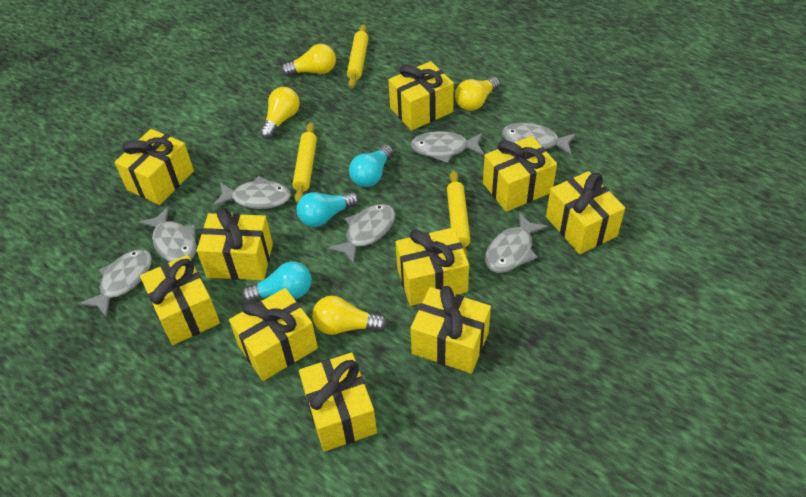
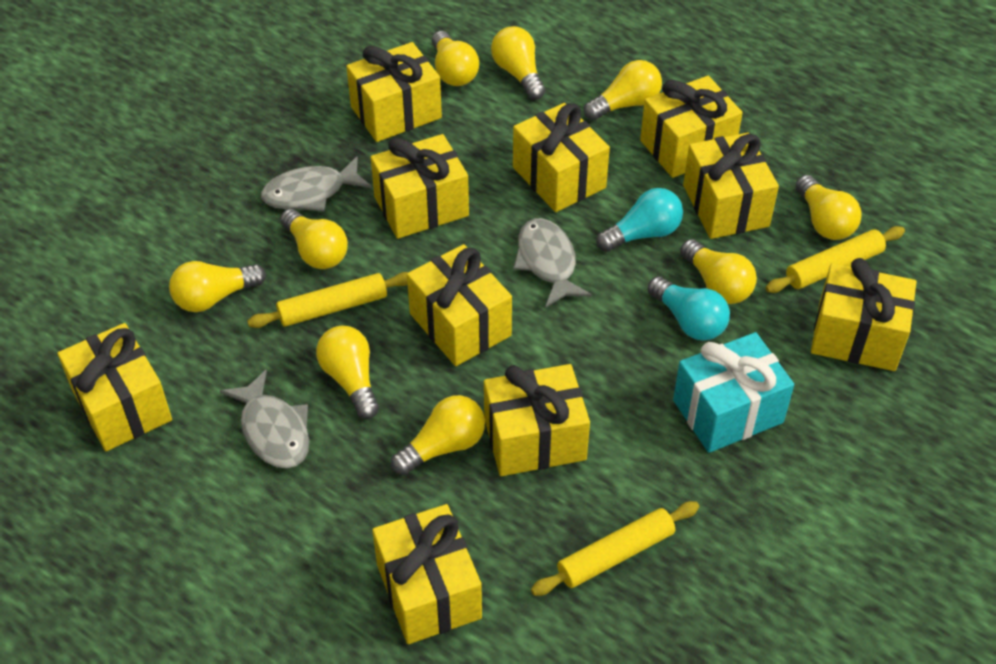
grey fish: [79,249,152,318] [139,206,197,262] [213,176,291,209] [327,204,395,265] [411,131,485,163] [485,212,548,273] [502,123,576,156] = 7 -> [220,370,309,469] [261,156,372,211] [513,218,592,308] = 3
turquoise gift: none = 0 -> [673,332,794,453] = 1
turquoise light bulb: [242,261,311,302] [297,192,359,227] [349,145,393,187] = 3 -> [596,188,683,252] [648,276,730,341] = 2
yellow light bulb: [260,87,300,139] [281,44,336,76] [312,296,387,335] [455,77,500,111] = 4 -> [169,261,266,312] [280,209,348,269] [316,326,379,419] [391,395,485,475] [432,31,479,86] [491,26,545,100] [584,60,662,121] [680,239,757,304] [796,175,861,240] = 9

